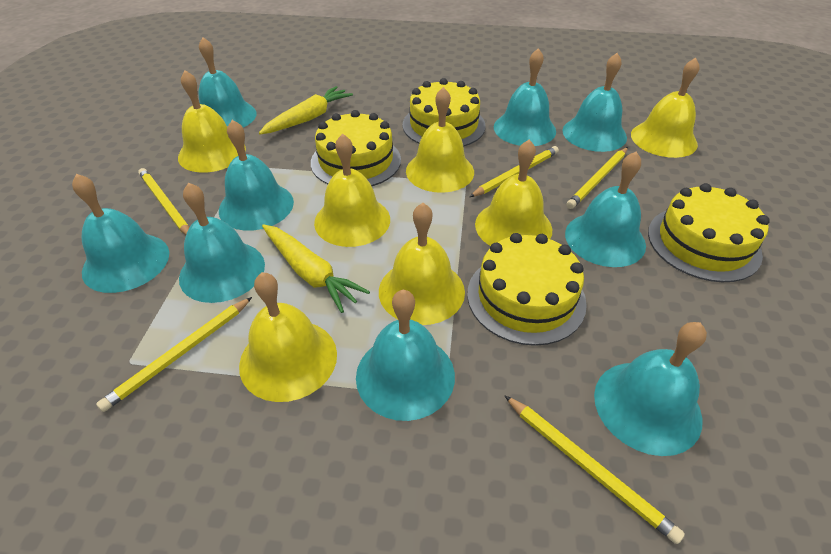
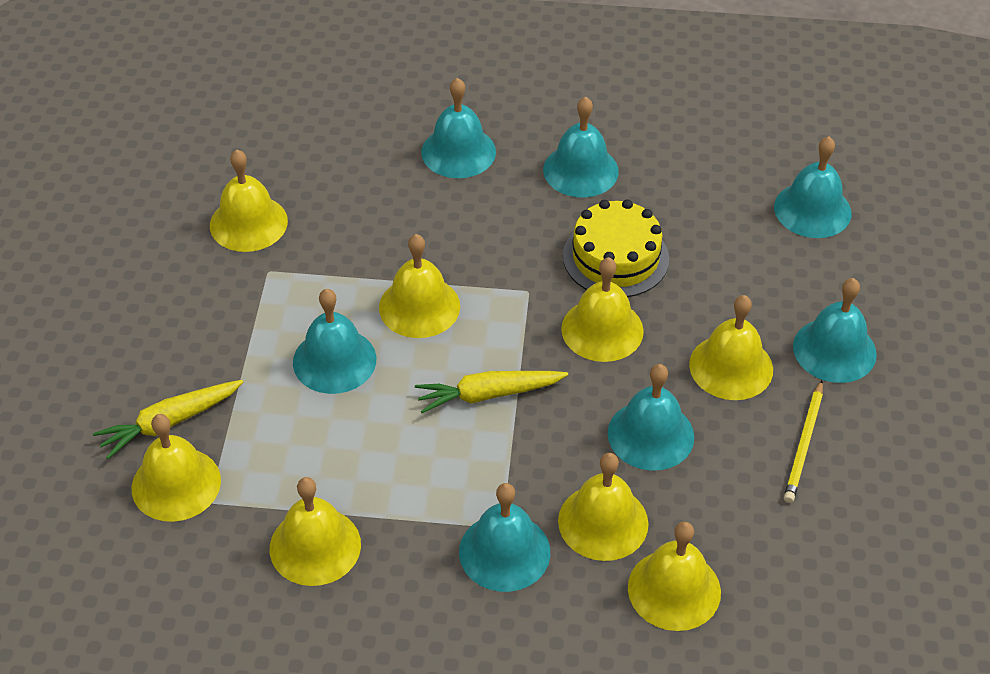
turquoise bell: [72,174,169,293] [179,183,265,303] [199,37,256,127] [219,120,294,231] [356,290,455,421] [494,48,556,146] [562,53,627,152] [565,152,646,267] [594,322,707,456] = 9 -> [293,289,376,394] [421,78,496,178] [459,483,550,592] [543,96,619,197] [608,364,694,471] [774,136,851,238] [793,278,877,383] = 7
yellow bell: [178,70,246,173] [239,272,337,402] [314,134,390,247] [379,203,465,325] [406,87,474,193] [475,139,552,246] [631,58,700,158] = 7 -> [132,414,221,522] [210,150,288,252] [270,477,361,586] [379,234,460,338] [558,453,649,561] [561,257,644,362] [628,522,721,631] [689,295,773,400] = 8
yellow cake: [311,110,401,186] [403,78,486,147] [467,233,587,346] [648,183,770,282] = 4 -> [563,199,669,297] = 1
yellow pencil: [96,297,252,412] [138,168,189,235] [470,146,559,197] [504,395,685,544] [566,147,628,209] = 5 -> [784,380,823,503] = 1

